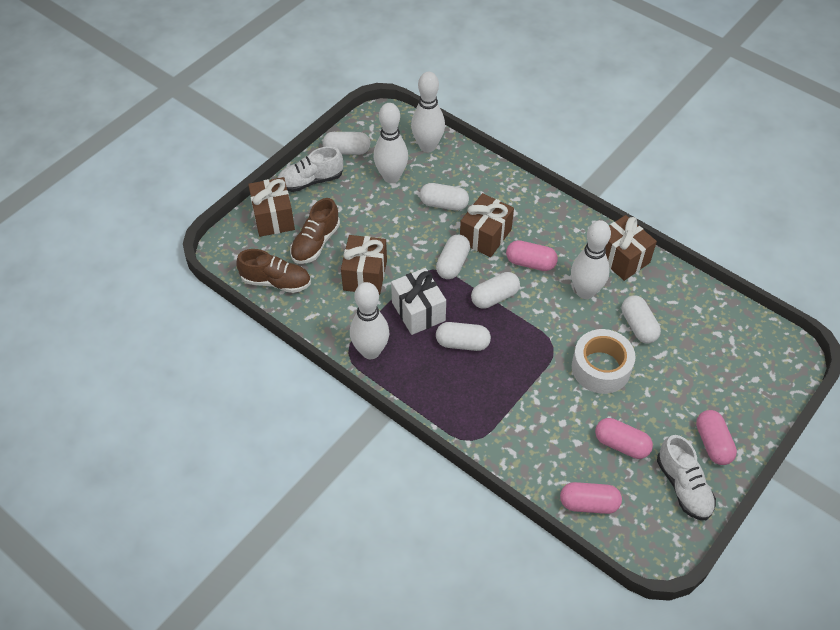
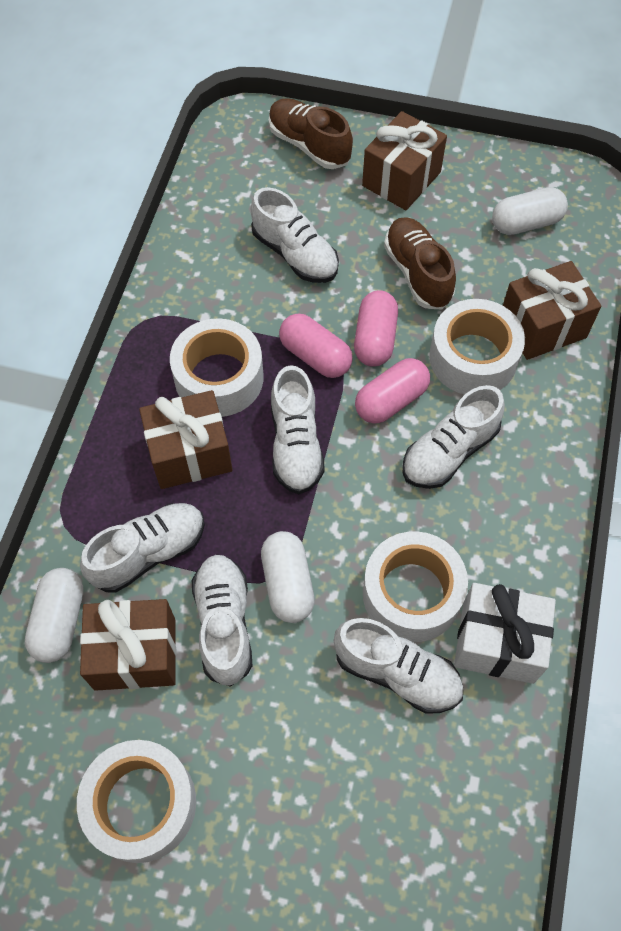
pink capsule: [506,240,558,271] [560,482,622,514] [595,418,653,459] [696,410,737,465] = 4 -> [279,314,353,378] [354,290,398,367] [355,358,430,424] = 3
white bowling pin: [350,282,389,359] [374,103,408,183] [411,72,445,152] [571,220,611,299] = 4 -> none = 0
white capsule: [323,132,370,155] [420,183,469,211] [436,235,470,279] [436,322,491,351] [471,272,520,309] [622,295,661,344] = 6 -> [25,568,84,663] [261,531,315,623] [492,187,568,235] = 3
white shoe: [278,146,343,192] [657,435,716,520] = 2 -> [80,503,205,593] [192,555,252,687] [251,187,339,283] [271,365,325,494] [334,618,464,714] [403,385,505,489] = 6
white tape: [572,329,636,394] = 1 -> [77,740,196,863] [170,318,264,417] [363,531,468,642] [429,299,525,395] = 4

